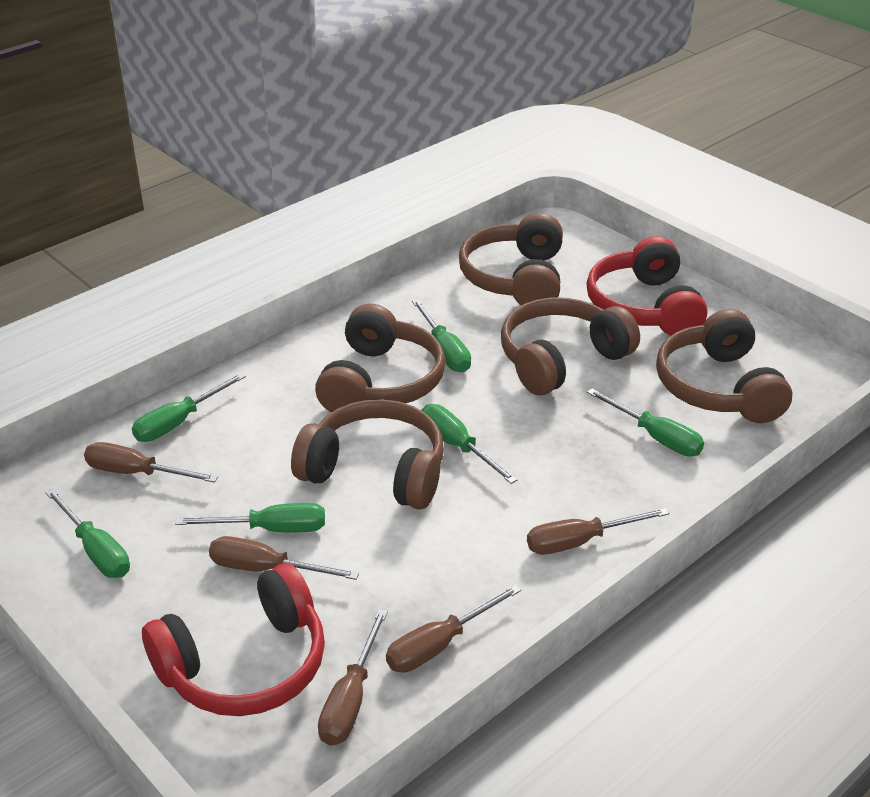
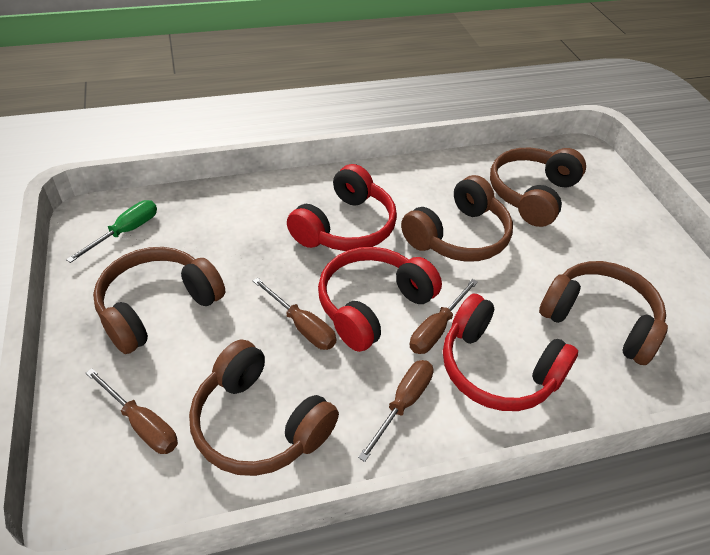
brown screwdriver: [84,442,218,483] [209,536,359,580] [318,609,388,745] [386,585,521,673] [527,508,669,555] = 5 -> [86,368,178,454] [253,277,336,350] [358,360,433,462] [410,279,478,354] = 4
green screwdriver: [45,488,130,578] [132,373,246,442] [175,503,325,533] [412,299,471,372] [421,404,517,484] [587,388,704,456] = 6 -> [66,200,157,263] = 1
red headphones: [142,563,325,716] [586,236,707,336] = 2 -> [287,164,397,251] [318,247,442,352] [443,294,578,411] = 3

